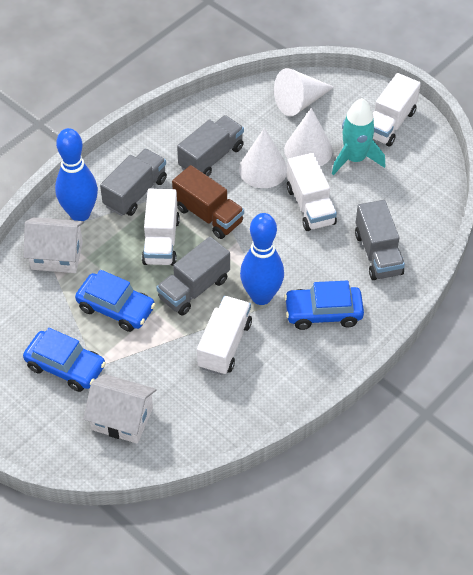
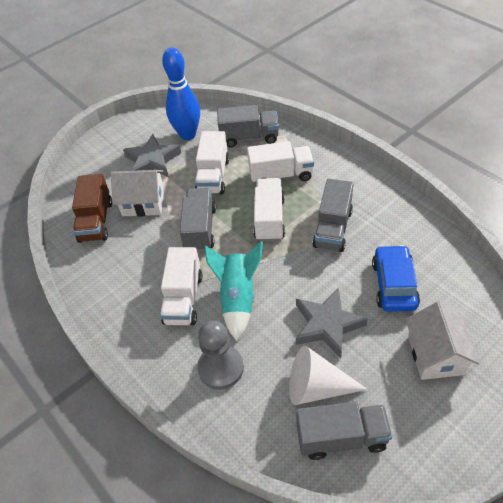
blue bowling pin: [55,128,98,221] [240,213,284,305] = 2 -> [162,48,200,140] = 1
blue car: [23,328,106,392] [75,270,156,332] [284,281,364,330] = 3 -> [372,245,420,311] = 1
grey pawn: none = 0 -> [197,321,244,390] = 1
grey star: none = 0 -> [123,134,181,177] [296,287,368,358] = 2
white cone: [239,127,287,188] [274,68,334,116] [284,108,333,166] = 3 -> [289,346,368,405] = 1

